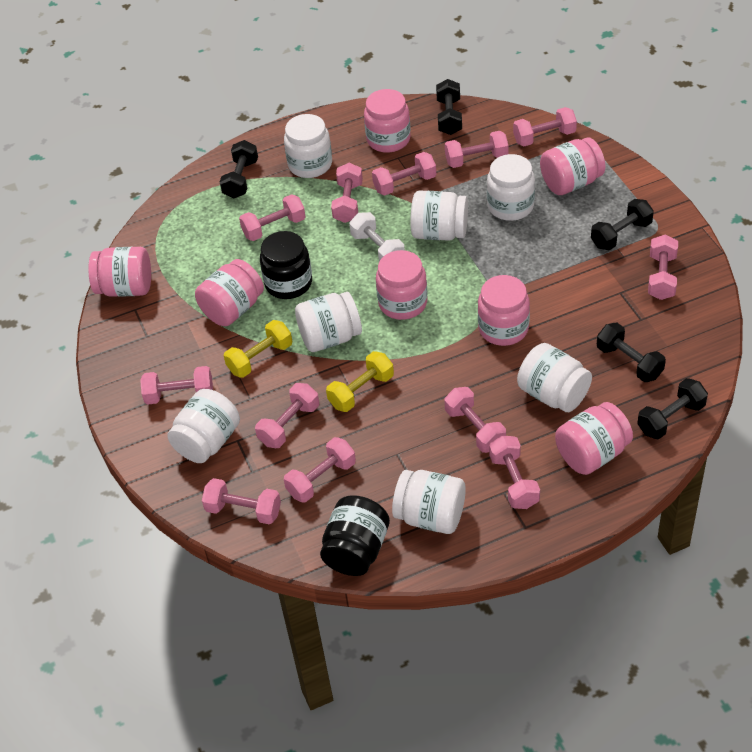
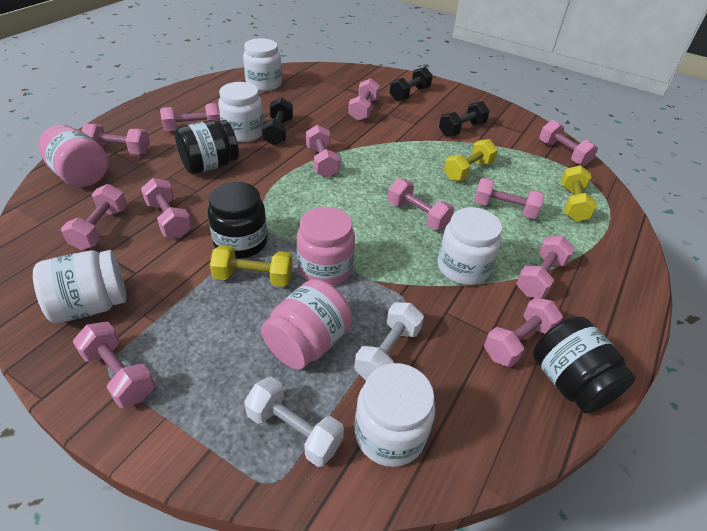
black dumbbell: [220,140,258,198] [436,79,462,135] [591,199,654,250] [597,323,666,382] [637,378,708,439] = 5 -> [261,97,293,146] [390,67,433,101] [439,101,490,137] = 3
black jar: [260,231,312,299] [320,495,390,576] = 2 -> [175,120,239,174] [208,182,267,259] [533,317,636,413] = 3
pink jar: [88,247,151,297] [195,259,264,326] [364,89,411,153] [376,250,427,320] [478,275,530,346] [540,137,605,195] [555,402,633,475] = 7 -> [38,125,108,187] [261,279,352,369] [296,207,355,286] = 3
white dumbbell: [349,212,405,261] = 1 -> [244,377,344,467] [354,302,424,380] = 2
white jar: [167,389,240,463] [284,114,332,178] [295,292,362,352] [392,470,466,534] [410,190,468,241] [487,154,535,221] [517,343,592,412] = 7 -> [33,250,126,323] [218,82,264,142] [243,38,282,91] [354,363,435,467] [438,207,502,285] = 5
yellow dumbbell: [224,320,292,378] [326,351,394,412] = 2 -> [210,245,293,287] [444,139,498,181] [561,165,597,222] = 3

